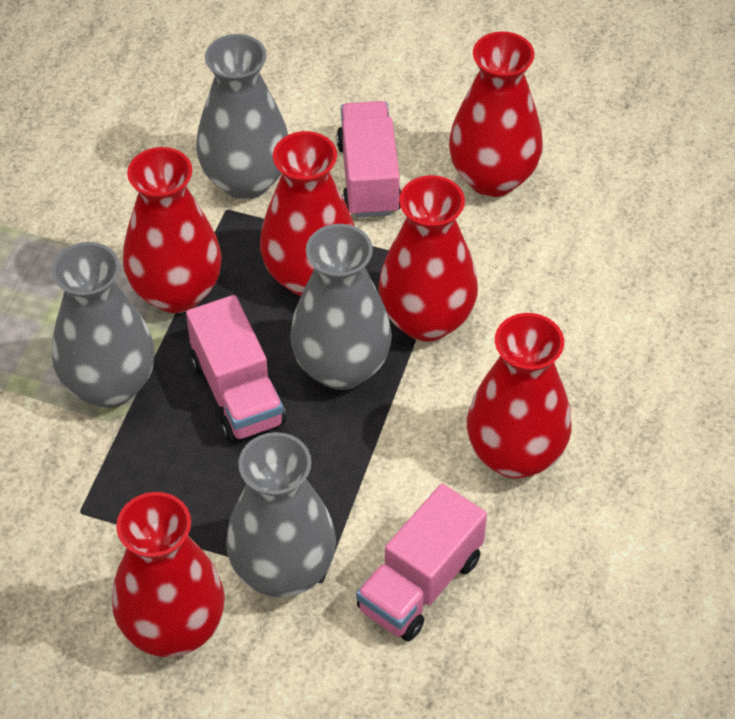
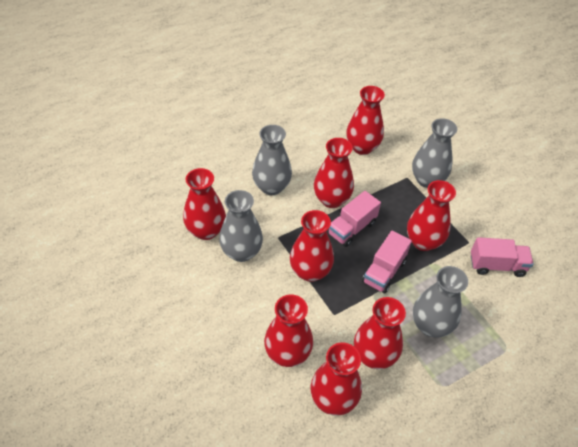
red vase: [112,492,225,657] [123,147,222,313] [260,131,354,296] [378,175,478,342] [449,31,543,197] [467,313,572,479] = 6 -> [183,168,226,240] [264,295,313,367] [290,210,334,282] [311,342,362,416] [314,138,354,208] [346,86,385,155] [354,297,406,369] [407,180,456,251] = 8

